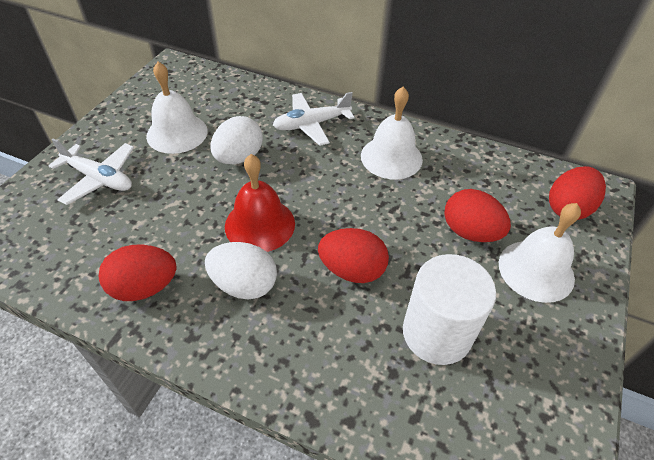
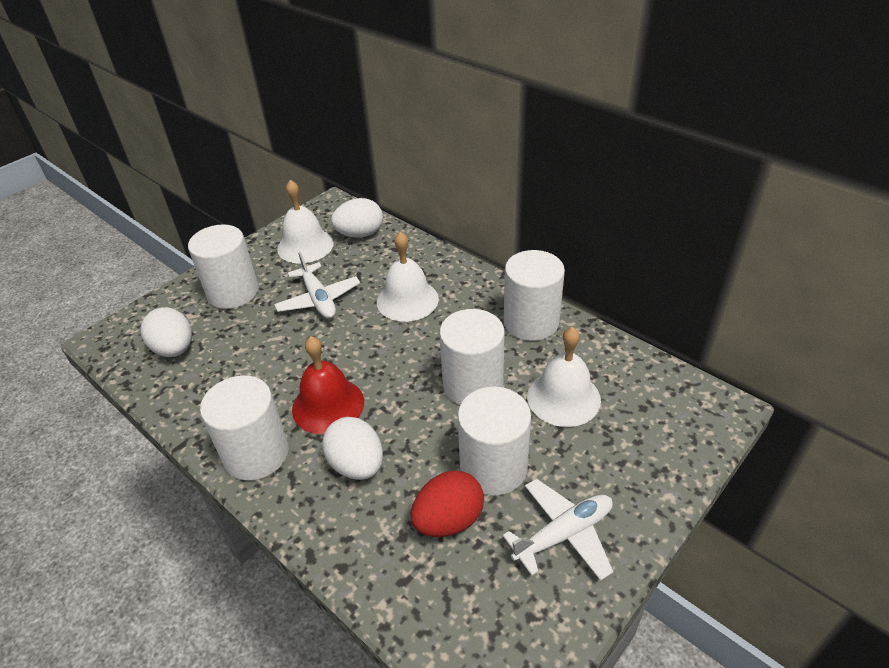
red egg: [99,244,177,301] [318,228,389,283] [444,189,511,242] [549,166,606,220] = 4 -> [411,471,484,537] = 1
white cylinder: [403,254,496,365] = 1 -> [188,224,259,309] [200,375,289,480] [439,309,505,405] [457,387,531,496] [504,250,565,341] = 5
white egg: [205,242,277,299] [211,116,263,164] = 2 -> [141,307,192,357] [322,417,383,480] [331,198,383,238] = 3

